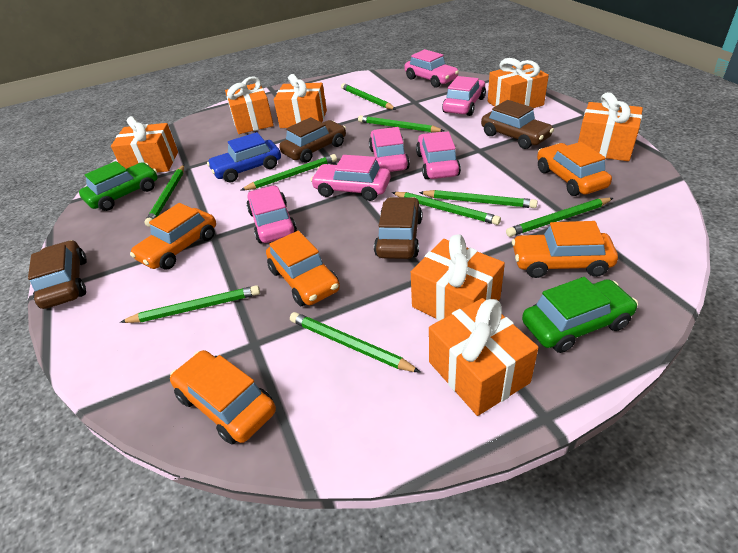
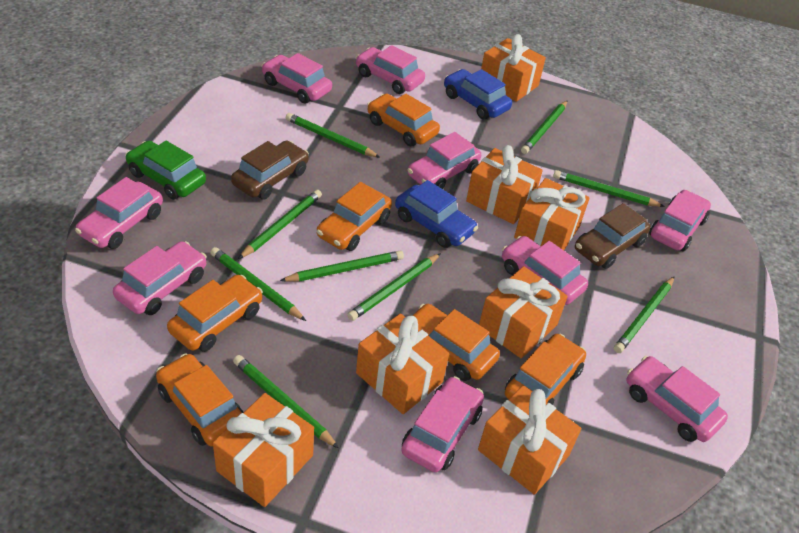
blue car: [207,132,281,183] = 1 -> [395,180,478,248] [444,69,512,119] = 2
brown car: [28,240,87,309] [279,117,346,163] [374,197,422,259] [481,100,554,149] = 4 -> [231,140,309,199] [575,203,650,269] = 2
green car: [79,161,158,211] [522,277,638,353] = 2 -> [125,141,206,200] = 1
orange car: [130,203,216,270] [170,350,276,445] [266,231,340,306] [512,221,618,278] [537,142,612,196] = 5 -> [156,353,244,447] [167,275,263,352] [317,182,392,251] [367,93,440,146] [412,304,500,381] [505,333,586,405] = 6
pink car: [247,186,297,243] [310,155,391,201] [369,127,410,172] [404,49,459,88] [416,132,461,179] [442,76,486,116] = 6 -> [75,177,163,249] [113,241,207,315] [261,53,332,104] [355,45,425,94] [401,376,484,472] [408,132,481,189] [502,236,588,305] [626,356,728,442] [649,190,711,251] = 9

